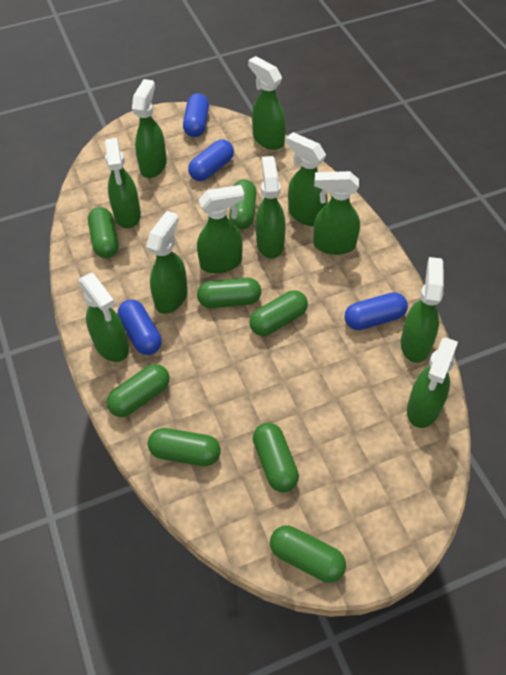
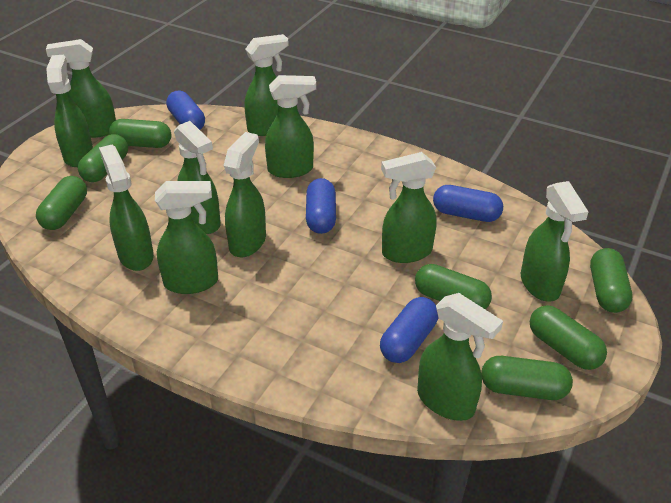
green capsule: [88,207,119,258] [106,364,170,417] [148,428,221,466] [197,278,261,308] [229,179,256,230] [249,290,308,336] [253,423,299,492] [270,526,346,583] = 8 -> [36,176,87,230] [78,134,128,182] [109,119,171,148] [415,264,492,309] [481,356,573,400] [530,305,607,370] [590,248,632,313] = 7

